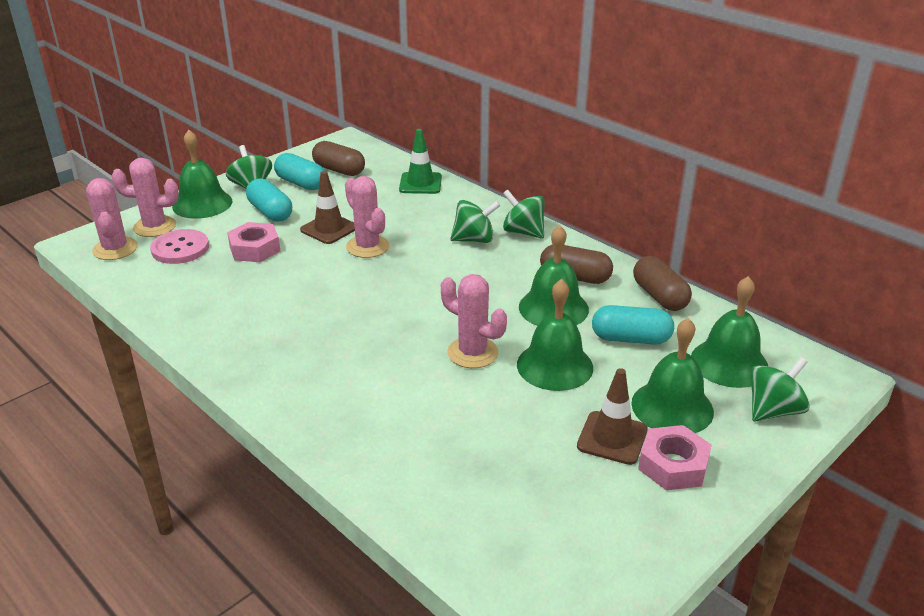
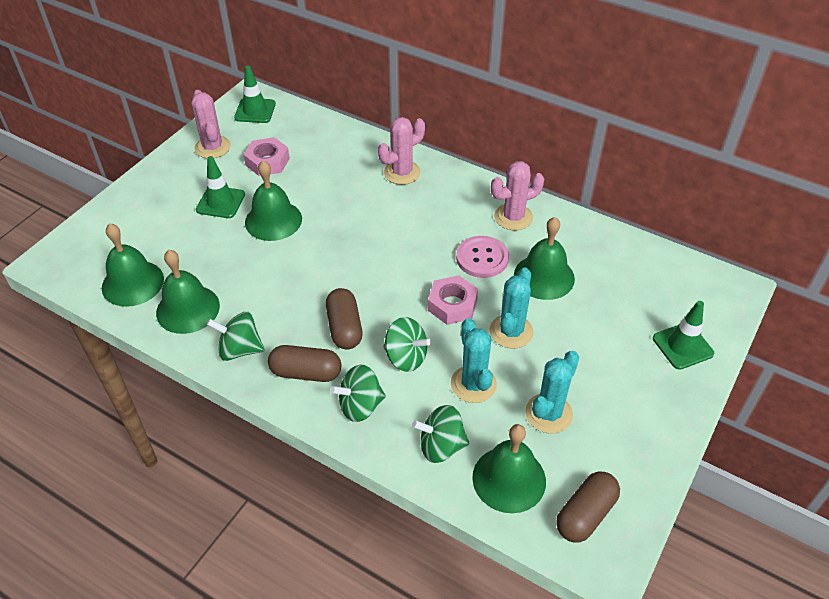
brown traffic cone: [300,171,355,244] [577,368,648,465] = 2 -> none = 0
green traffic cone: [399,129,442,194] = 1 -> [196,156,245,218] [234,66,276,123] [653,301,714,370] = 3
pink cactus: [86,178,138,260] [111,158,179,237] [345,176,390,258] [441,274,507,368] = 4 -> [191,90,231,158] [378,117,425,185] [491,161,544,230] = 3
turquoise cactus: none = 0 -> [451,318,497,403] [490,267,534,348] [525,351,580,433] = 3
turquoise capsule: [246,178,292,222] [274,153,324,190] [592,305,674,345] = 3 -> none = 0

